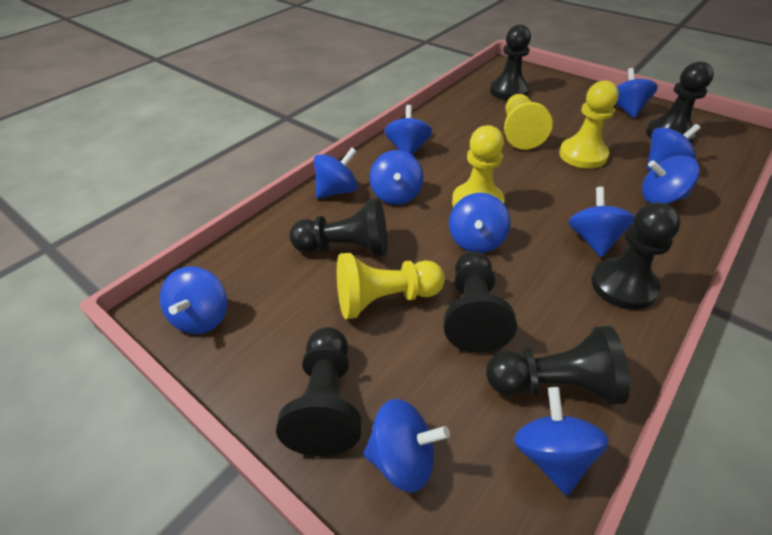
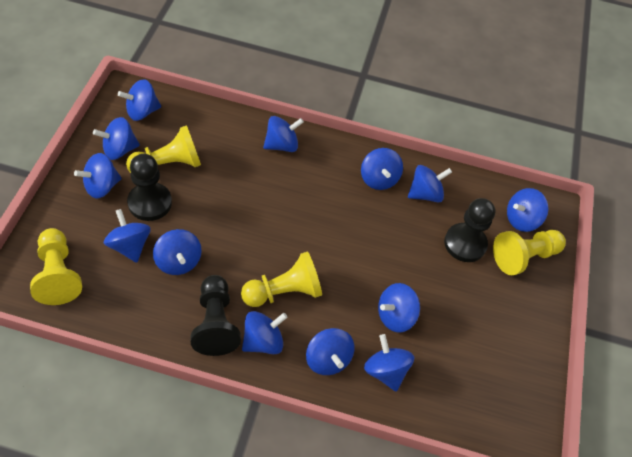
black pawn: [276,327,361,456] [289,198,388,257] [444,251,517,353] [486,326,630,405] [490,24,531,100] [591,202,681,310] [646,61,714,143] = 7 -> [127,154,172,221] [191,275,241,356] [444,198,495,262] = 3
blue spinning top: [160,266,227,334] [314,148,358,199] [363,399,450,493] [369,150,423,205] [384,105,432,155] [449,193,510,253] [514,387,609,495] [568,187,634,257] [615,68,658,118] [642,155,700,204] [647,124,701,170] = 11 -> [74,153,122,199] [93,117,140,160] [104,209,151,263] [118,80,161,121] [153,229,202,275] [242,311,287,354] [263,116,304,152] [306,328,354,375] [361,148,403,190] [364,334,414,392] [378,283,420,332] [408,165,452,202] [507,188,548,232] = 13

